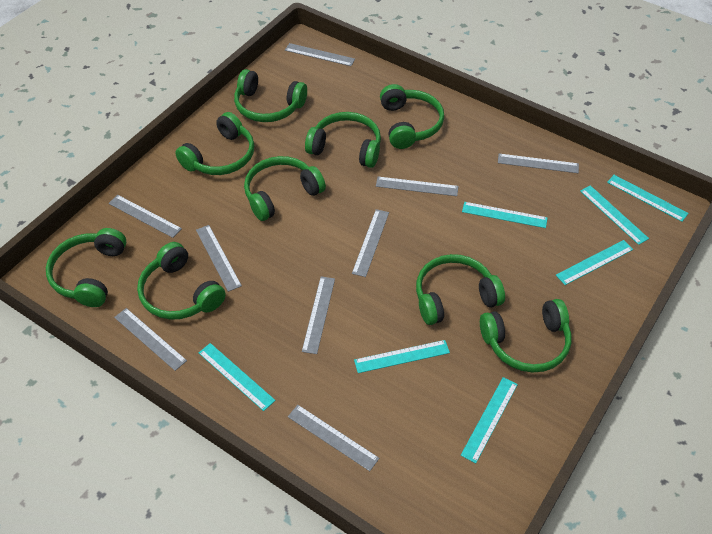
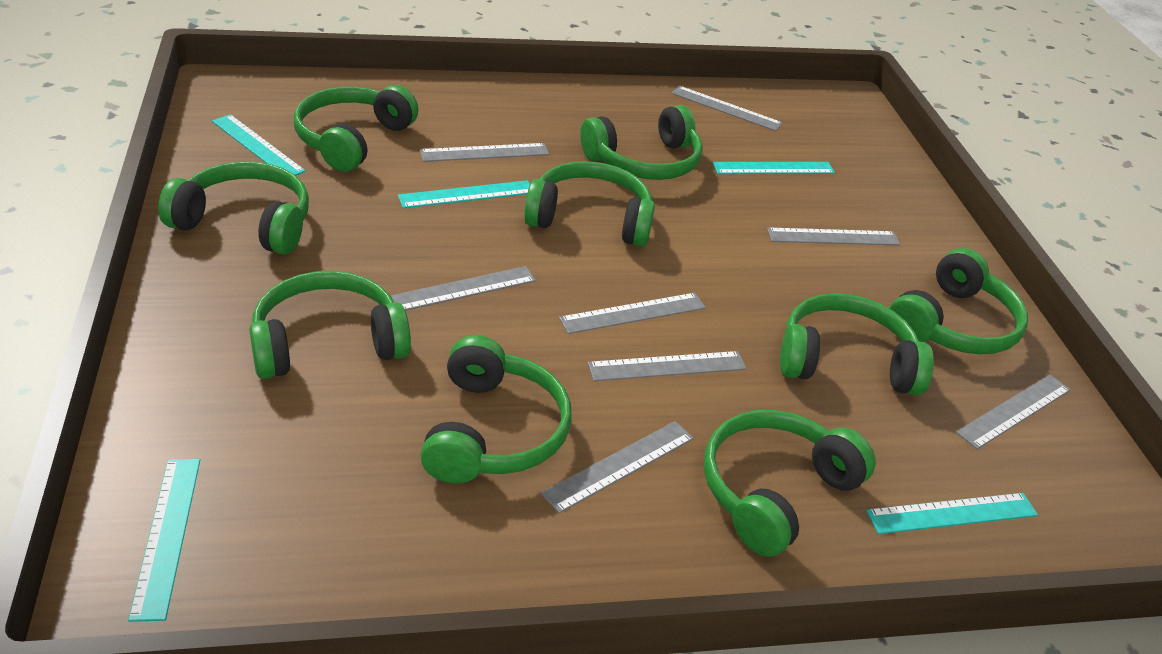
grey ruler: [108,195,182,238] [114,308,187,371] [196,225,242,292] [285,43,355,66] [288,405,379,471] [302,277,335,354] [352,209,389,277] [376,177,458,196] [498,154,579,173] = 9 -> [390,266,536,311] [420,143,549,162] [541,421,694,513] [559,293,706,334] [588,351,747,381] [671,86,783,131] [767,228,900,246] [956,375,1071,449] = 8
turquoise ruler: [199,343,276,411] [354,340,450,373] [461,377,518,463] [462,202,548,228] [556,240,633,285] [580,185,649,245] [607,175,689,222] = 7 -> [128,459,200,622] [212,114,306,176] [398,180,530,208] [712,162,835,174] [866,493,1038,534] = 5

